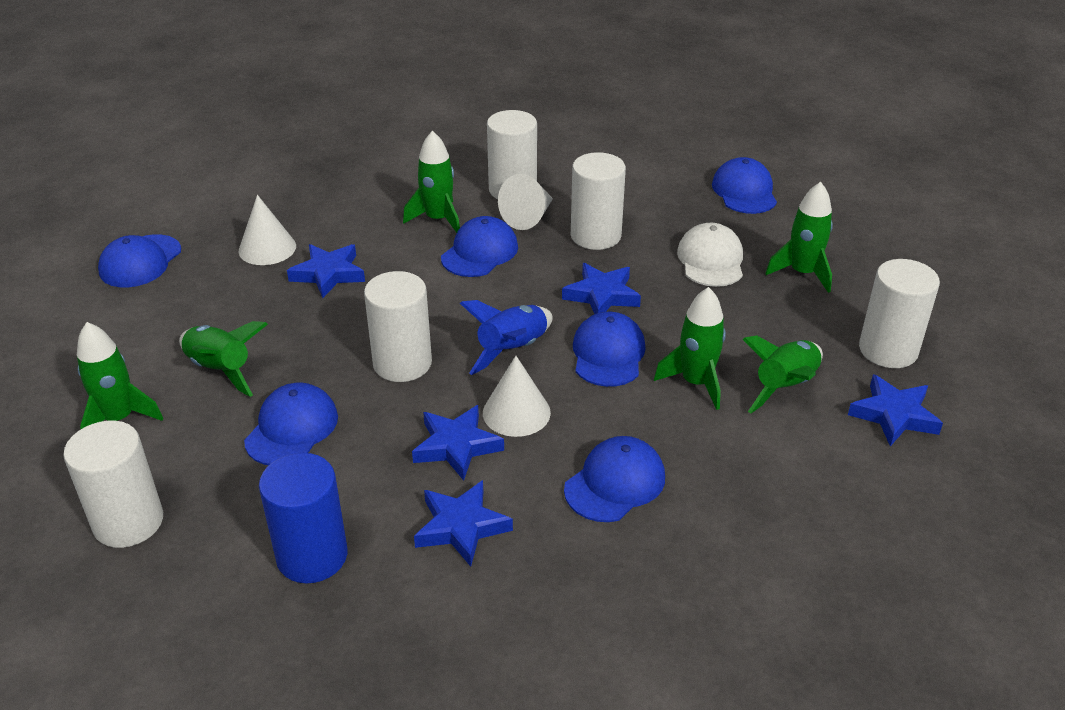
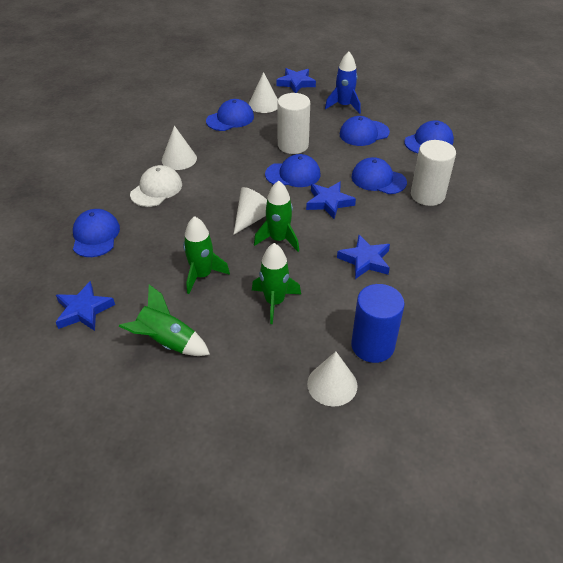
blue star: [287,244,365,298] [412,405,504,481] [414,480,513,567] [562,263,641,314] [848,374,943,446] = 5 -> [56,281,115,331] [276,68,316,93] [306,182,356,219] [337,235,390,279] = 4
green rocket: [77,322,163,429] [179,321,268,397] [403,131,460,233] [654,287,726,410] [743,336,823,414] [765,182,833,293] = 6 -> [119,284,210,356] [183,216,230,294] [252,243,301,324] [254,181,299,252] = 4
white cone: [239,195,296,265] [483,356,551,437] [498,174,553,230] = 3 -> [162,126,197,170] [233,187,267,235] [249,72,278,113] [307,352,358,407] = 4
white cylinder: [63,421,163,548] [364,271,432,382] [487,110,537,199] [571,152,626,250] [859,259,940,368] = 5 -> [277,93,310,154] [411,140,456,206] = 2

